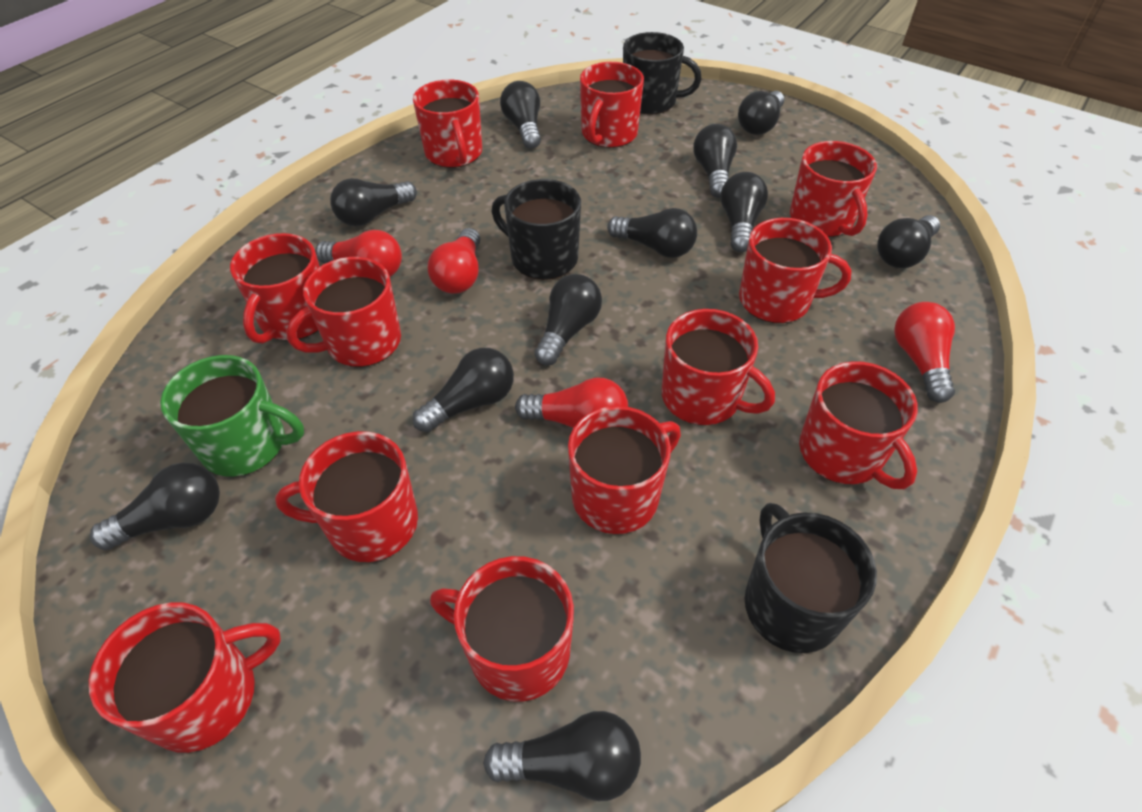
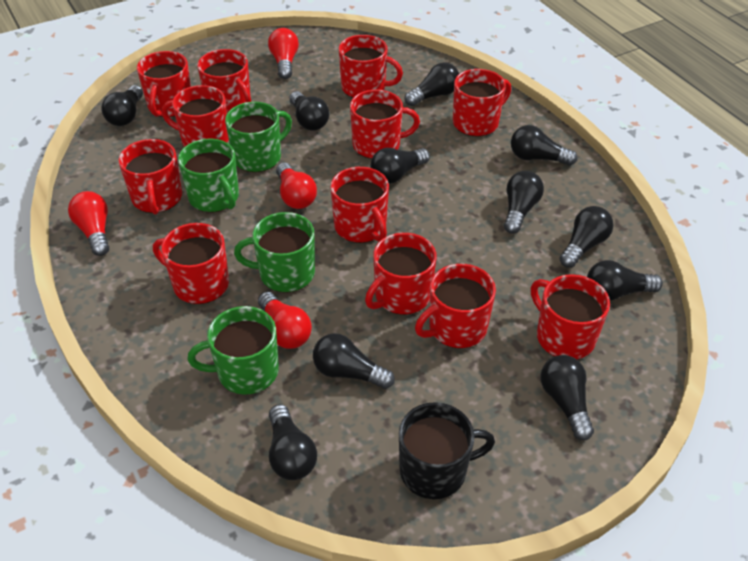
black mug: [492,179,581,280] [623,32,702,115] [745,503,877,653] = 3 -> [399,402,495,499] = 1
green mug: [160,355,304,477] = 1 -> [178,138,239,212] [188,306,279,395] [225,102,292,172] [234,212,315,293] = 4

